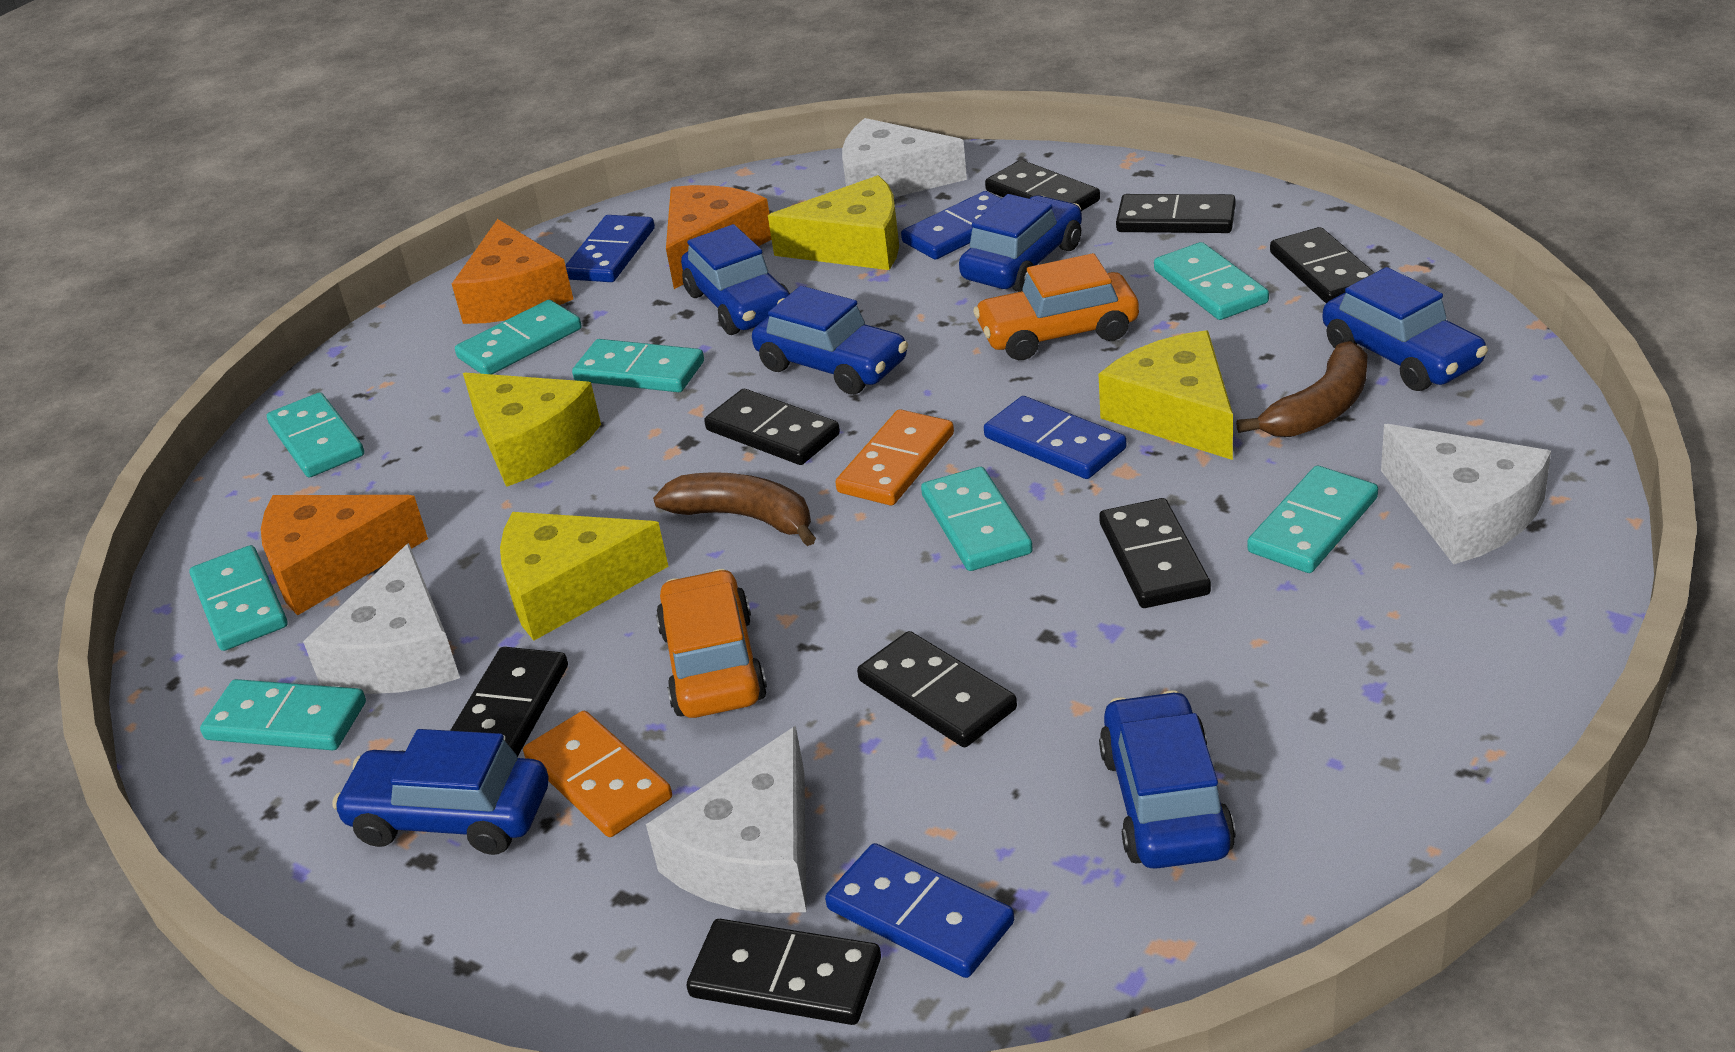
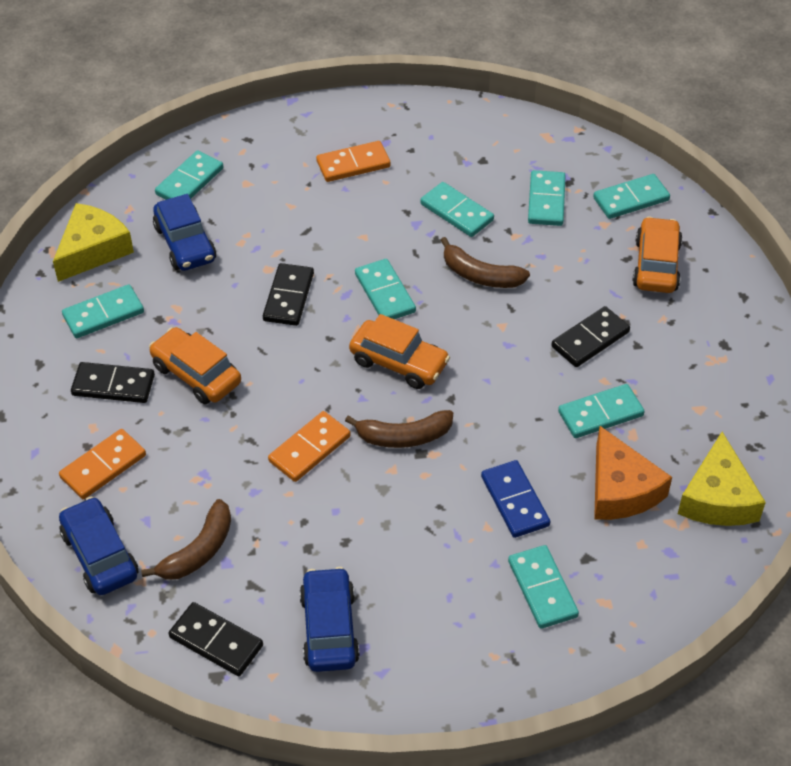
black domino: [450,647,568,757] [687,919,881,1025] [704,389,840,465] [857,631,1017,747] [985,160,1100,211] [1099,498,1211,608] [1116,194,1235,233] [1270,227,1375,303] = 8 -> [71,362,155,403] [169,602,263,676] [263,263,314,326] [552,306,630,367] = 4
blue car: [332,729,548,855] [681,224,790,335] [752,286,908,395] [959,194,1082,292] [1099,690,1236,869] [1323,267,1488,391] = 6 -> [59,497,138,595] [153,194,216,271] [300,567,360,672] = 3
blue domino: [565,215,655,282] [825,843,1014,978] [901,191,1002,260] [984,396,1126,479] = 4 -> [481,460,550,538] = 1
brown banana: [653,472,816,546] [1236,341,1367,437] = 2 -> [141,499,231,580] [345,410,453,448] [440,237,530,288] = 3
orange car: [656,569,767,718] [973,253,1139,360] = 2 -> [149,327,241,404] [349,314,450,389] [632,217,683,293] = 3
orange cheese: [261,495,428,616] [452,219,573,324] [666,185,772,289] = 3 -> [594,426,672,520] = 1
orange domino: [523,711,672,837] [835,409,954,505] = 2 -> [59,429,146,499] [268,411,350,482] [316,141,391,182] = 3
white cheese: [303,543,460,694] [646,726,807,913] [842,118,967,197] [1381,424,1551,565] = 4 -> none = 0
yellow cheese: [463,373,601,487] [500,512,669,641] [768,175,899,270] [1099,330,1233,460] = 4 -> [53,203,134,282] [678,432,766,526] = 2

